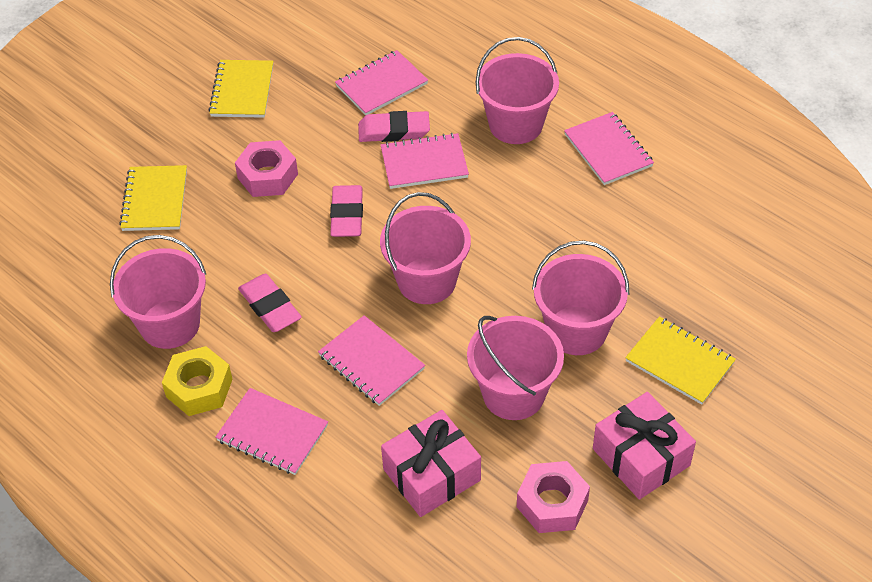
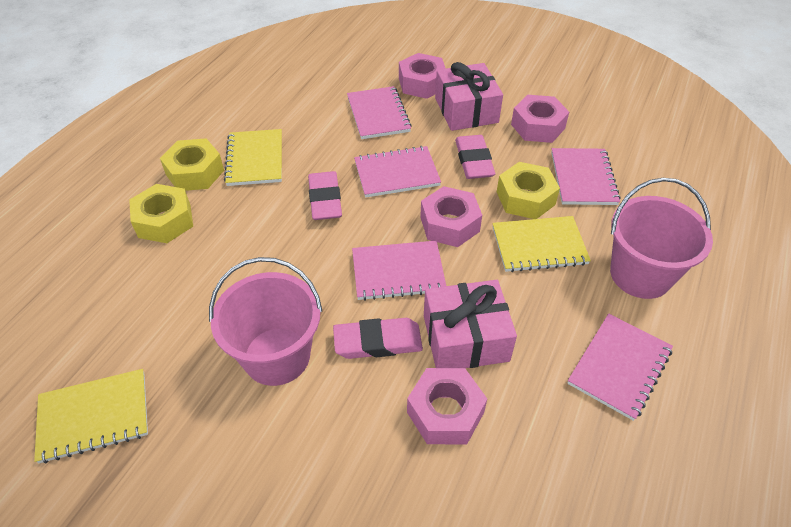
pink bucket: [110,235,206,349] [380,192,471,304] [467,316,564,420] [476,37,559,144] [532,240,629,355] = 5 -> [209,257,322,386] [610,178,713,299] = 2
pink nut: [235,140,298,197] [517,461,590,533] = 2 -> [399,53,446,99] [407,368,487,444] [420,186,482,247] [511,95,569,143] = 4
yellow nut: [162,346,233,416] = 1 -> [129,184,193,243] [160,138,224,191] [497,162,560,219] = 3

